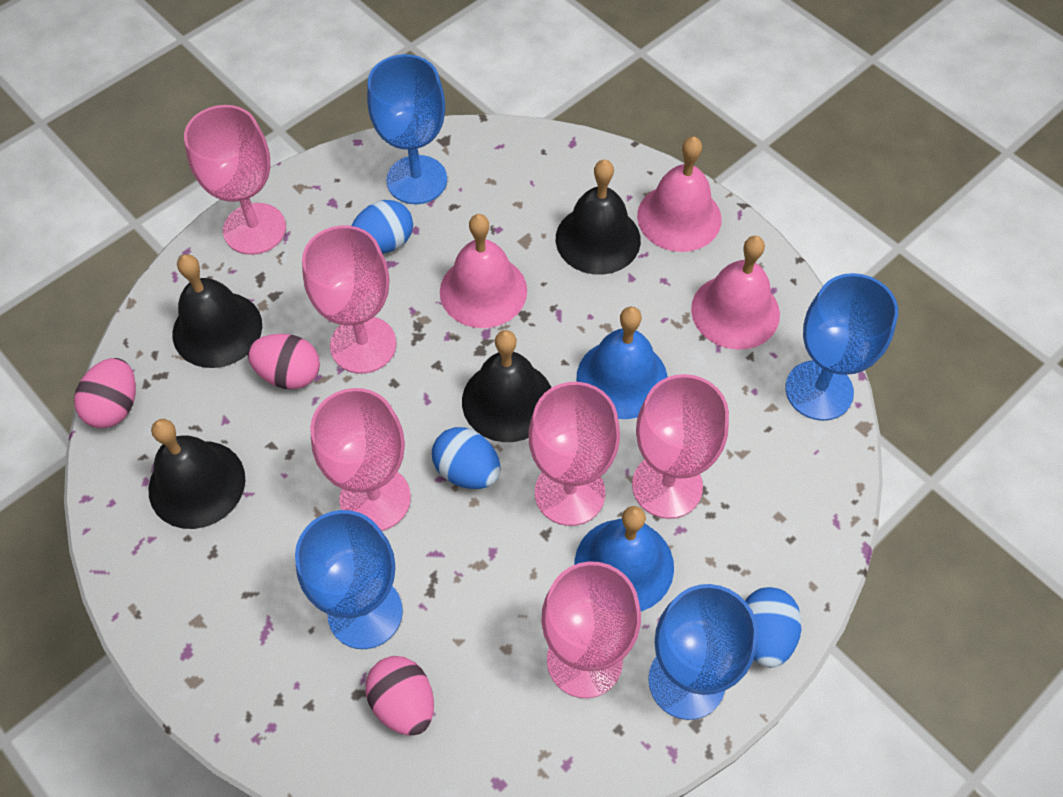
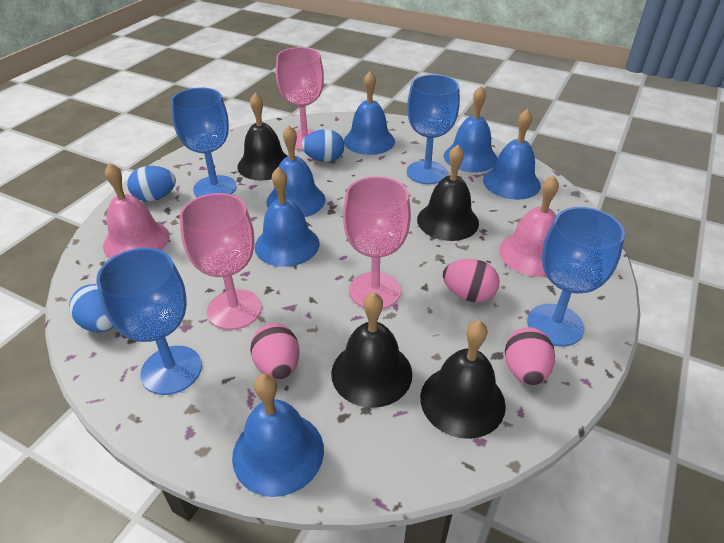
blue bell: [575,506,674,611] [576,307,668,419] = 2 -> [232,373,324,497] [255,167,320,267] [266,125,325,217] [344,71,395,155] [444,86,497,172] [483,109,541,200] = 6
pink bell: [440,214,527,328] [637,137,722,252] [691,236,780,350] = 3 -> [103,163,170,259] [499,175,559,277] = 2
pink goblet: [184,105,286,255] [302,225,396,374] [310,388,411,531] [529,382,620,526] [541,561,641,698] [632,374,729,519] = 6 -> [180,193,262,330] [276,47,324,150] [343,176,411,309] = 3

